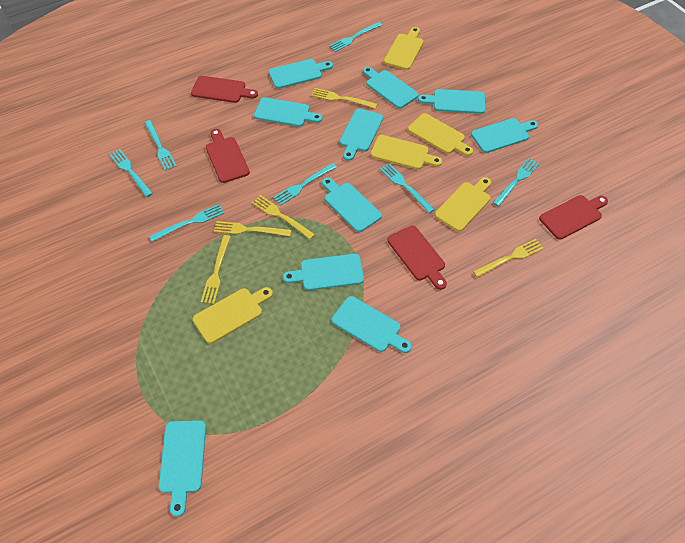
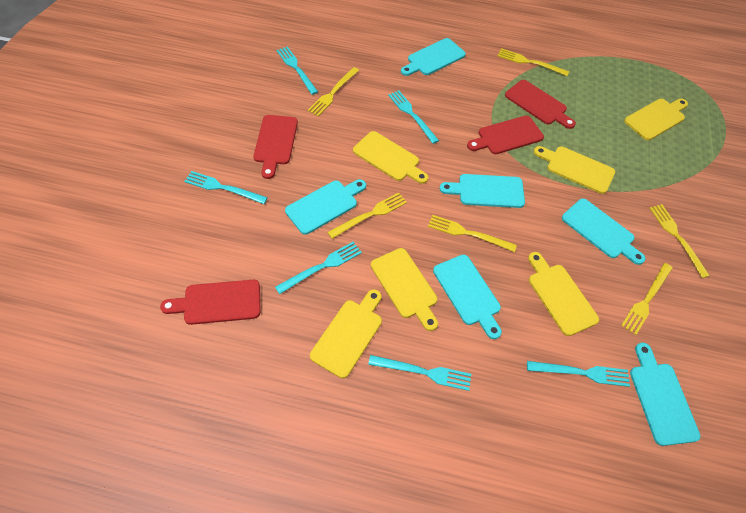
turquoise cutting board: [159,420,206,517] [254,97,322,127] [269,59,333,89] [283,254,364,291] [322,177,382,232] [332,296,412,353] [340,109,383,161] [363,67,418,109] [418,89,485,114] [471,118,538,153] = 10 -> [285,179,366,235] [401,38,466,76] [433,255,502,339] [440,174,525,208] [562,199,645,265] [630,343,701,446] = 6
turquoise fork: [109,149,153,197] [144,120,177,171] [149,204,224,242] [273,163,337,206] [329,22,382,52] [380,163,435,213] [493,158,539,206] = 7 -> [184,171,268,204] [275,242,362,294] [276,46,318,95] [368,355,471,391] [388,90,439,144] [527,361,630,387] = 6
yellow cutting board: [193,287,273,344] [371,135,442,169] [384,27,424,70] [408,113,473,156] [435,177,491,231] = 5 -> [310,289,382,378] [353,131,428,184] [371,248,438,331] [528,252,599,336] [533,146,615,194] [624,99,688,140] = 6
yellow fork: [201,235,231,304] [214,221,291,236] [252,195,315,239] [311,88,377,109] [473,239,544,278] = 5 -> [308,67,359,116] [327,192,407,239] [428,215,517,252] [498,48,569,76] [621,263,673,335] [650,204,710,278] = 6

